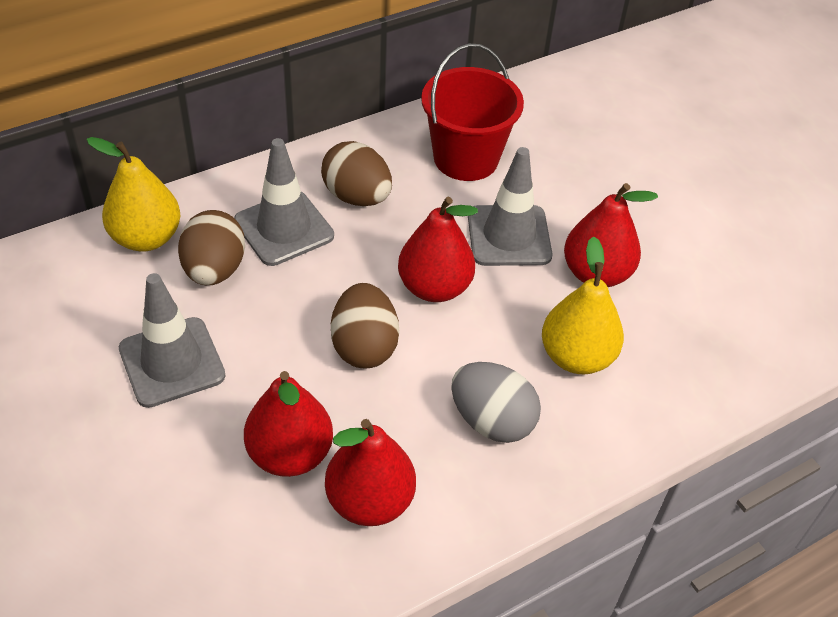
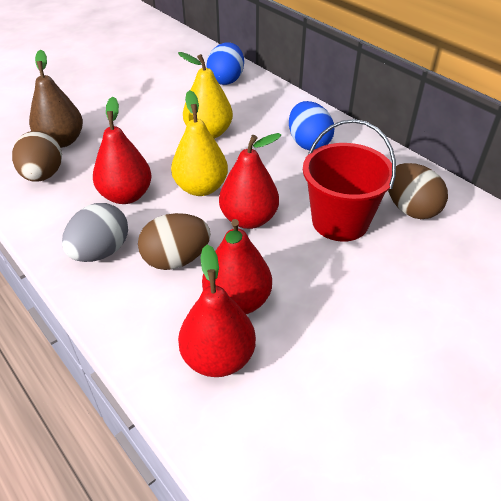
blue egg: none = 0 -> [206,42,244,85] [289,101,334,150] = 2
brown pear: none = 0 -> [29,49,83,148] = 1
grey traffic cone: [119,273,226,408] [234,138,334,266] [468,147,553,266] = 3 -> none = 0

